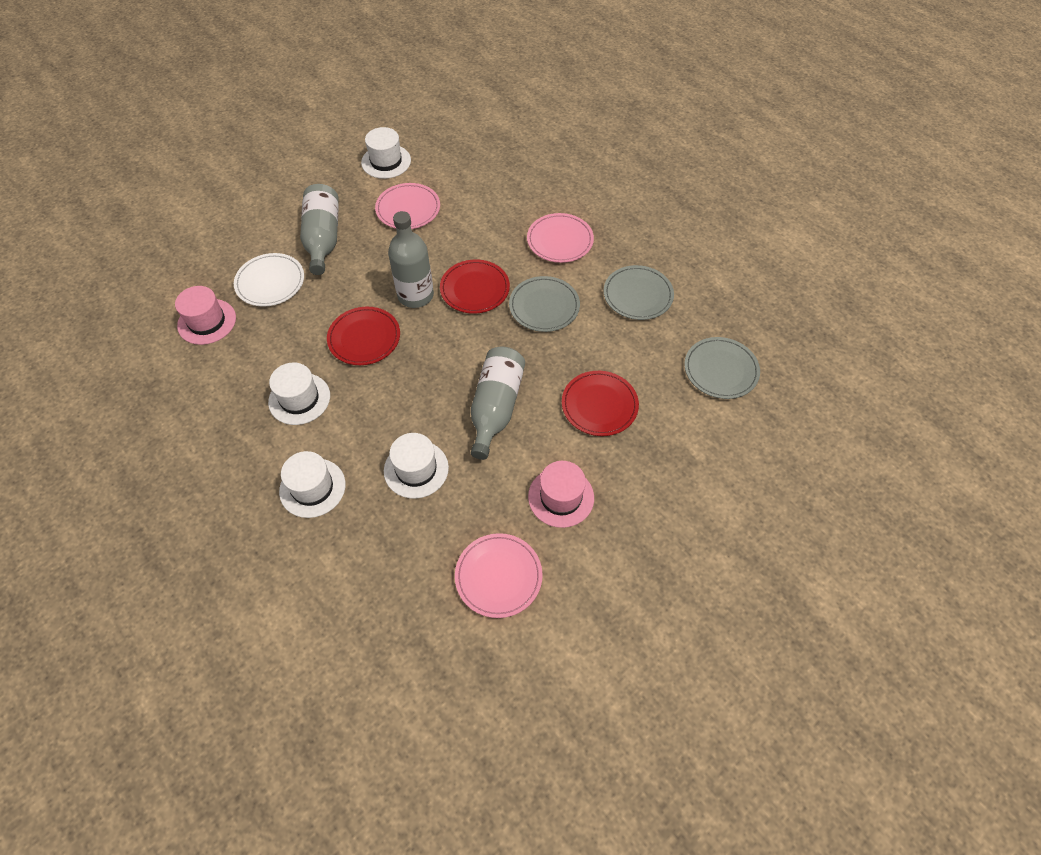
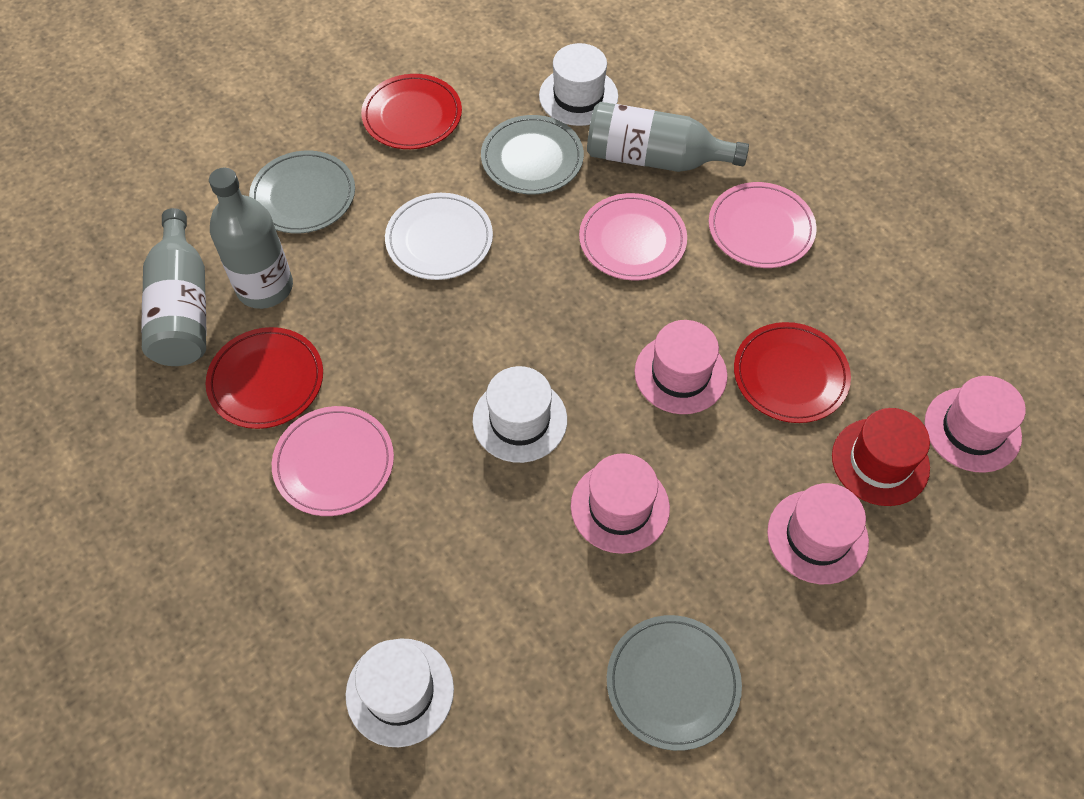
pink hat: [175,286,236,345] [528,461,594,528] = 2 -> [571,453,670,554] [634,320,728,414] [767,483,869,584] [925,376,1026,473] = 4
red hat: none = 0 -> [832,408,930,506] = 1
white hat: [268,362,330,425] [279,451,346,518] [361,127,411,179] [384,433,449,499] = 4 -> [346,638,454,747] [472,366,567,463] [539,43,618,126] = 3

